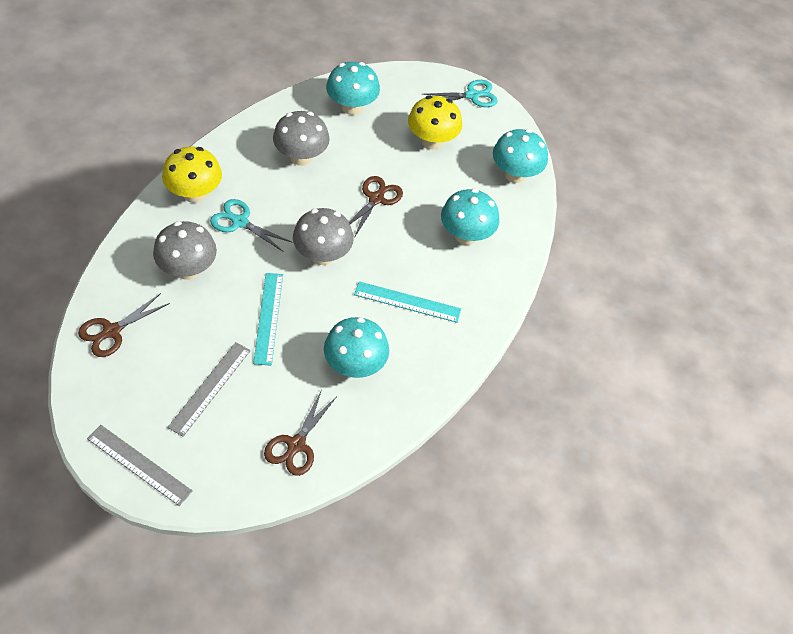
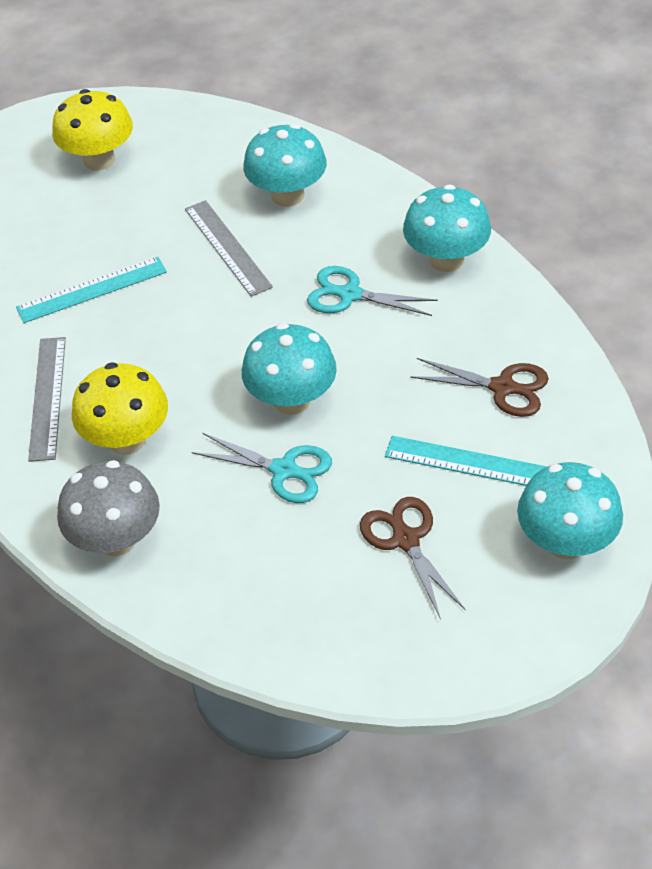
brown scissors: [78,293,170,357] [264,390,337,476] [349,176,403,238] = 3 -> [360,497,466,620] [410,358,549,417] = 2
grey mushroom: [153,221,217,280] [273,111,330,166] [293,208,354,265] = 3 -> [57,460,160,556] = 1

